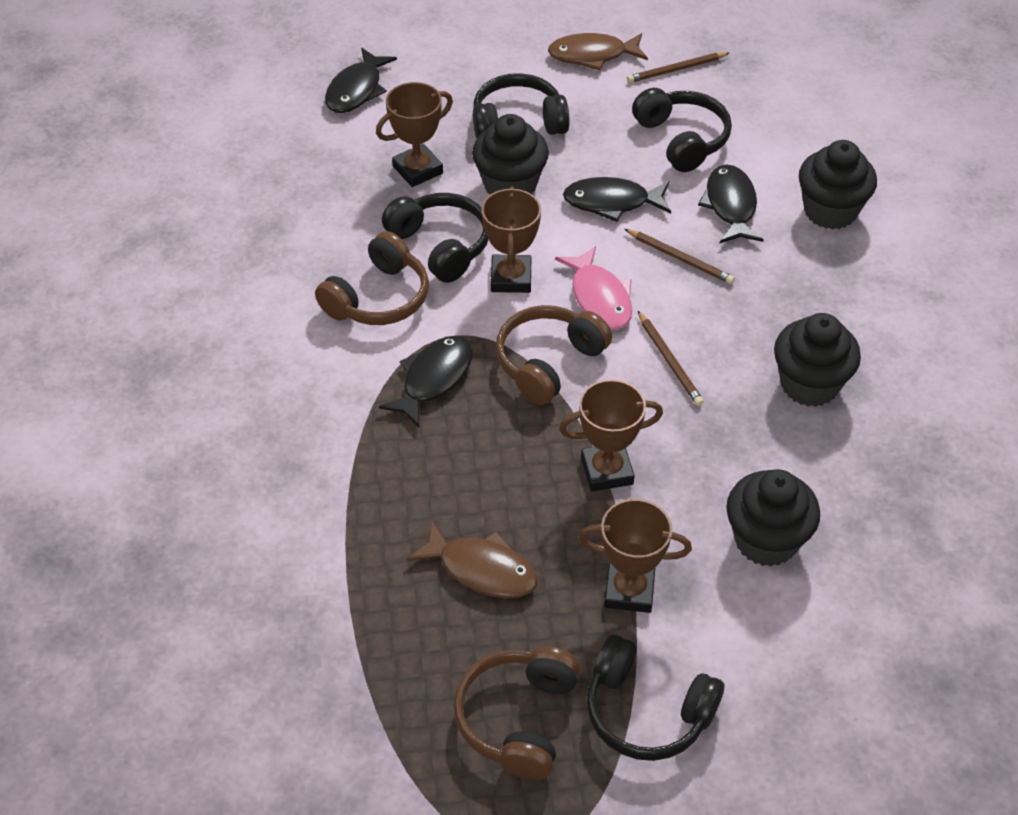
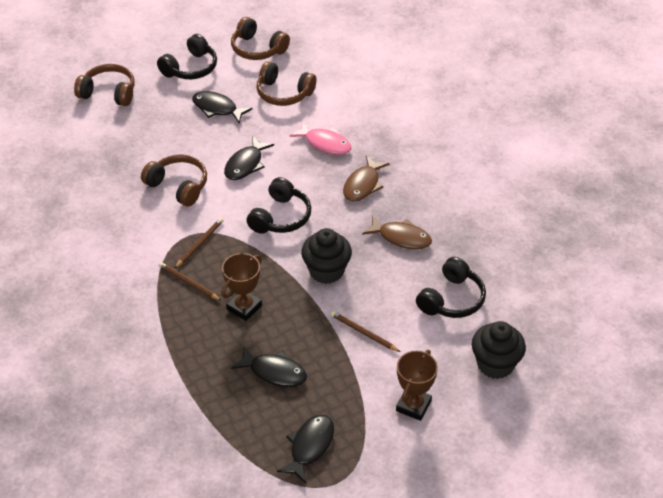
black cupcake: [472,114,549,195] [726,469,820,566] [774,313,861,407] [799,140,877,230] = 4 -> [301,228,352,284] [472,321,526,379] = 2
black headphones: [382,193,489,283] [473,73,570,139] [586,634,724,761] [632,88,732,172] = 4 -> [157,34,217,79] [246,177,312,234] [416,257,486,318] = 3
brown headphones: [315,231,429,325] [454,646,580,780] [496,305,612,405] = 3 -> [74,64,135,106] [141,155,207,206] [231,17,290,60] [256,61,316,106] = 4
brown trophy: [376,82,453,187] [481,186,541,293] [559,379,663,492] [579,499,692,613] = 4 -> [221,253,262,321] [396,350,438,421] = 2

